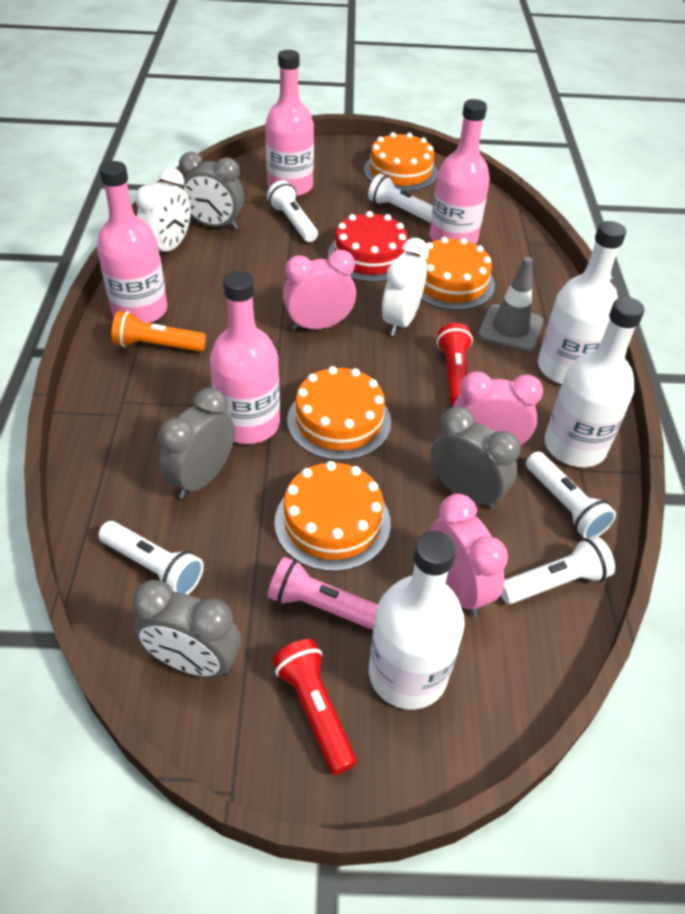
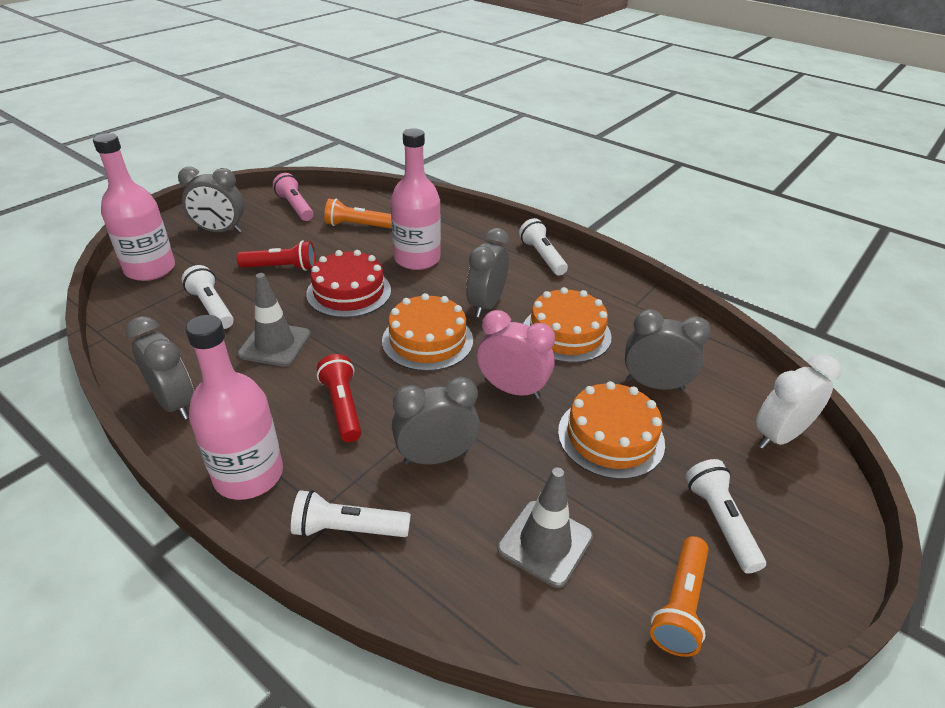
grey clock: [132,580,241,677] [158,387,235,499] [179,152,244,229] [430,407,520,510] = 4 -> [125,316,194,420] [178,167,244,233] [392,376,480,465] [466,228,509,318] [625,309,711,391] = 5
grey traffic cone: [478,257,543,352] = 1 -> [238,273,311,367] [497,467,593,588] = 2
orange cake: [274,461,391,572] [287,366,391,460] [364,132,438,192] [418,237,495,310] = 4 -> [382,293,473,371] [523,287,612,363] [558,381,665,479] = 3
orange flashlight: [111,311,206,352] = 1 -> [324,199,392,229] [650,536,709,657] = 2
pink bottle: [97,161,167,323] [210,271,280,444] [265,50,314,197] [430,99,490,244] = 4 -> [93,133,175,281] [185,315,283,500] [391,128,441,270] = 3
pink clock: [283,250,356,331] [430,494,508,617] [453,371,543,445] = 3 -> [477,310,555,399] = 1
white bottle: [369,531,465,710] [538,221,626,384] [544,297,645,467] = 3 -> none = 0
white clock: [135,167,191,253] [382,238,429,336] = 2 -> [755,354,841,449] = 1
white flashlight: [98,521,204,595] [267,180,318,242] [368,173,433,223] [501,536,615,604] [526,452,616,539] = 5 -> [182,265,234,329] [291,490,411,537] [519,218,568,275] [685,459,766,574] = 4

